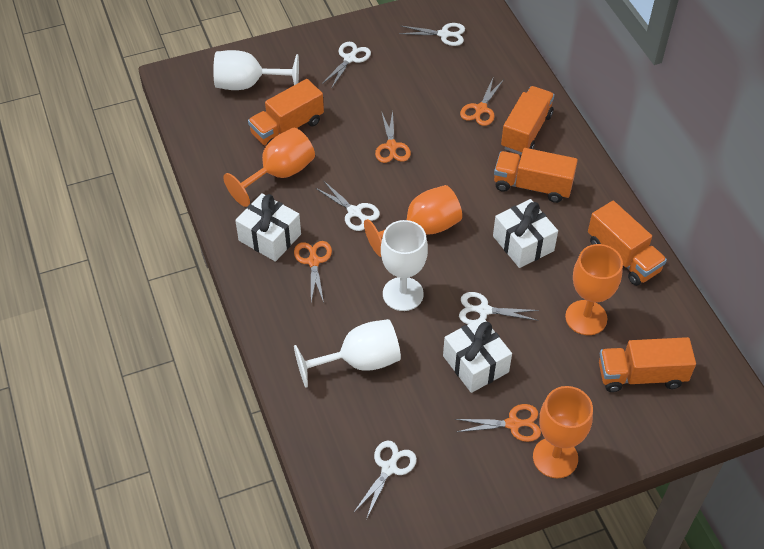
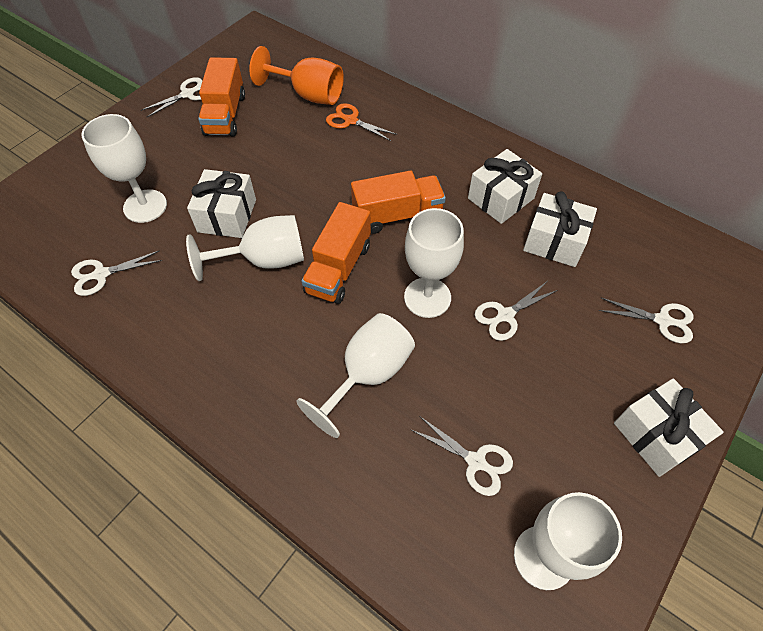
orange goblet: [223,128,315,207] [364,185,462,257] [533,386,593,478] [565,244,623,335] = 4 -> [249,46,344,105] = 1
orange scissors: [294,241,332,303] [375,111,411,163] [455,404,541,442] [460,76,504,126] = 4 -> [326,103,397,141] = 1
orange truck: [248,79,324,146] [494,148,578,203] [501,86,554,155] [588,201,667,286] [599,337,696,392] = 5 -> [198,57,245,136] [302,202,371,304] [351,171,446,234] = 3
white gift: [235,193,301,262] [443,317,512,393] [493,199,558,268] = 3 -> [187,169,256,238] [468,149,542,224] [523,191,597,267] [614,378,724,477] = 4
white goblet: [213,50,299,90] [294,319,401,388] [381,220,428,311] = 3 -> [81,114,167,223] [186,215,304,281] [296,313,415,438] [404,208,464,318] [514,492,622,590] = 5

